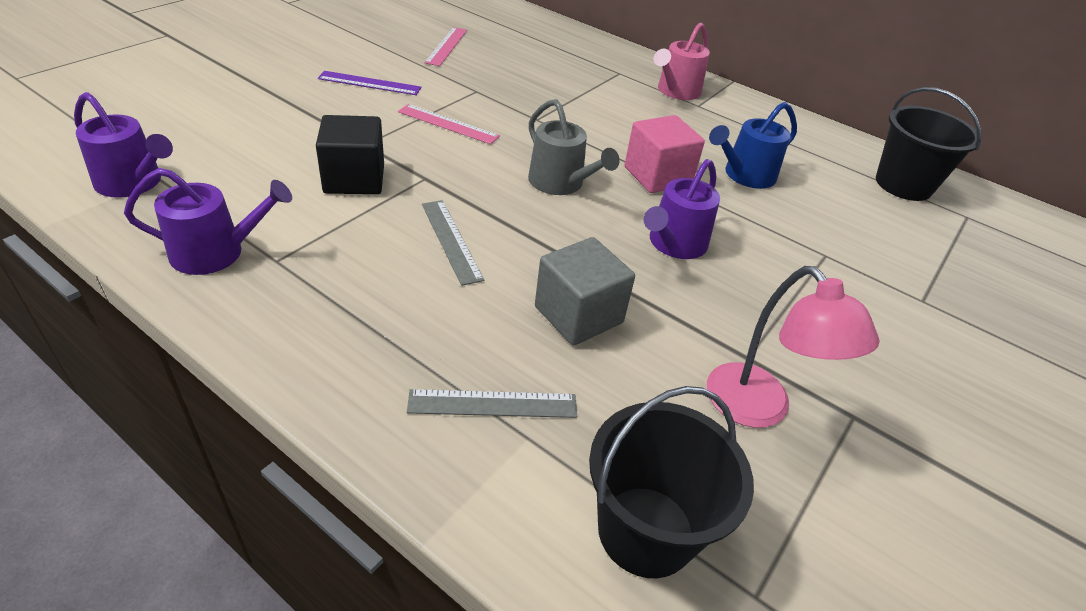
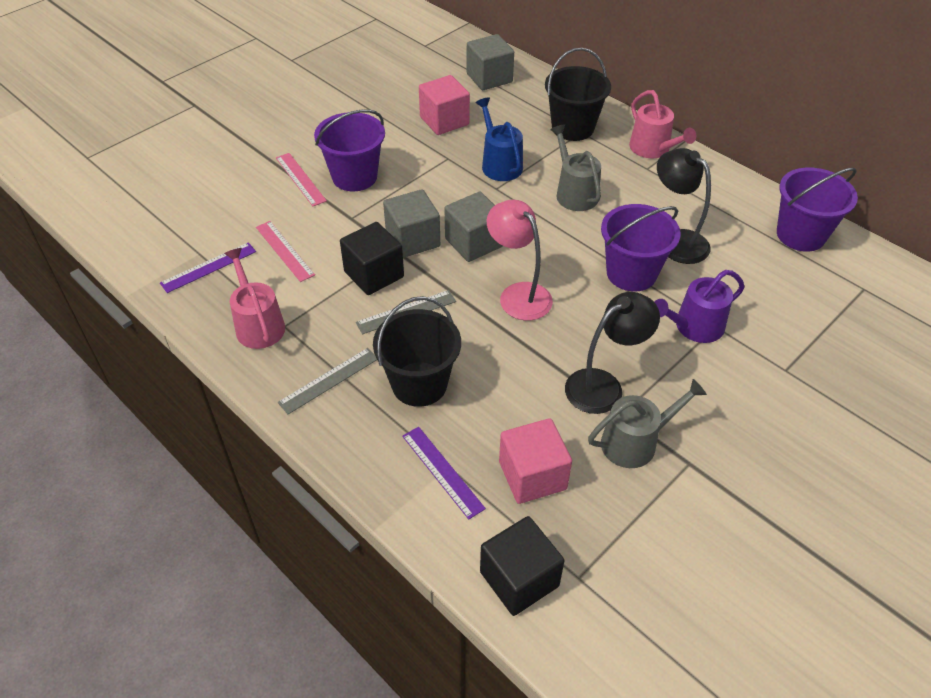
black cube: [316,115,384,194] = 1 -> [340,222,404,295] [480,516,565,616] = 2
black lamp: none = 0 -> [565,292,660,414] [657,148,711,264] = 2
grey cube: [535,237,635,346] = 1 -> [383,189,440,258] [444,192,502,262] [466,34,514,90] = 3
grey watering can: [528,99,620,195] = 1 -> [550,124,601,211] [588,379,707,468] = 2
pink cube: [625,115,705,193] = 1 -> [419,75,470,135] [499,418,572,504] = 2
pink watering can: [654,23,710,100] = 1 -> [224,248,285,349] [629,90,696,158] = 2
purple bucket: none = 0 -> [314,109,385,191] [601,204,681,291] [777,168,858,252] = 3
purple ruler: [318,71,421,95] = 1 -> [160,242,256,293] [402,427,486,520] = 2
purple watering can: [74,92,173,198] [124,168,292,275] [643,159,720,259] = 3 -> [655,270,745,343] = 1

